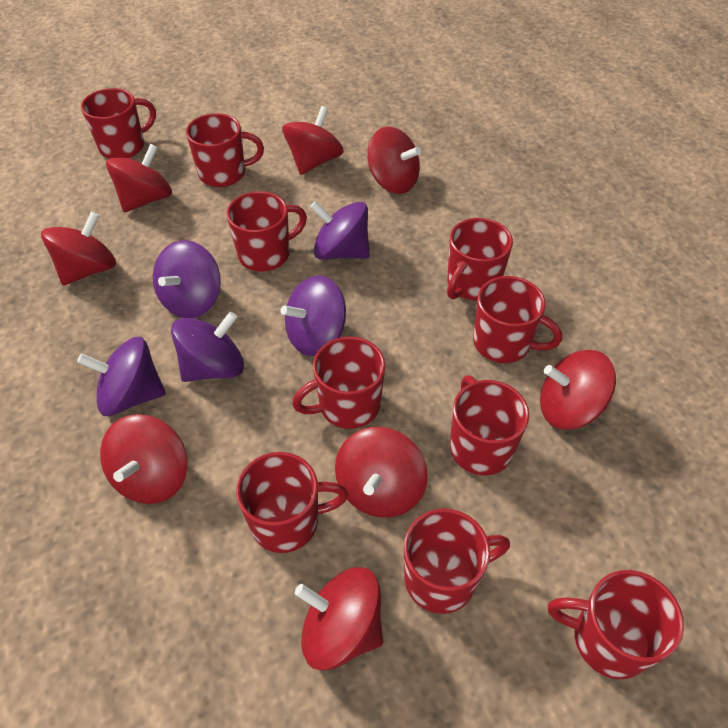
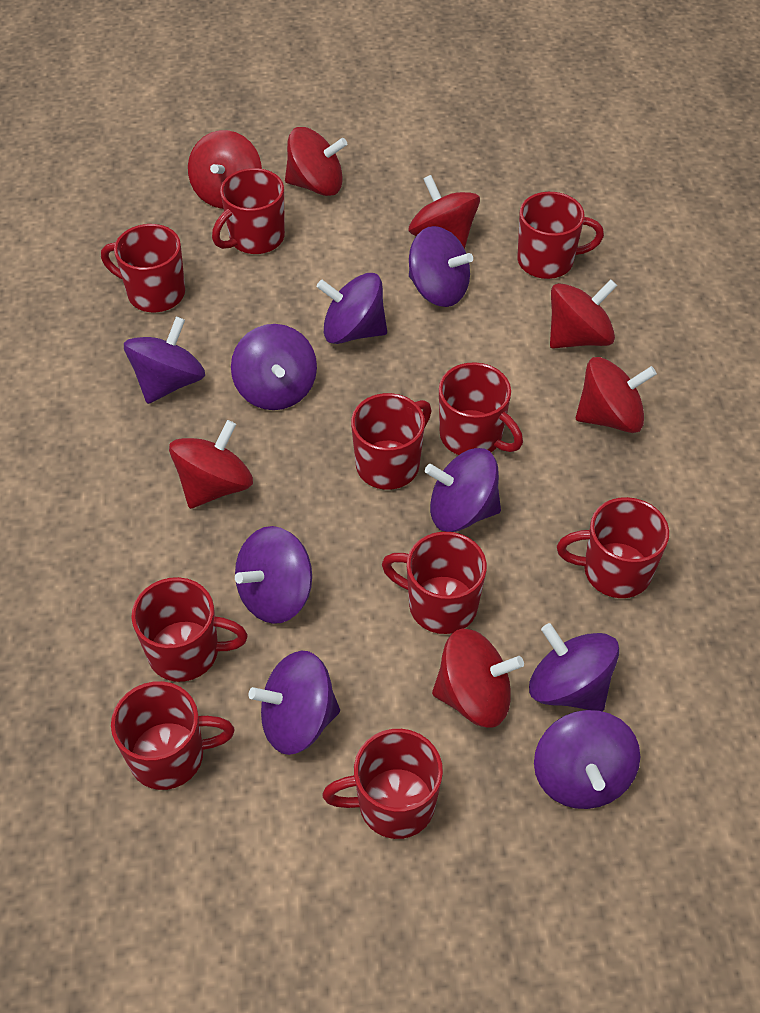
purple spinning top: [77,337,166,416] [153,240,221,318] [171,312,244,382] [280,275,346,356] [310,201,370,260] = 5 -> [124,317,205,404] [231,324,317,410] [235,526,312,624] [248,651,340,755] [317,273,387,344] [409,226,473,307] [425,448,501,532] [529,623,619,712] [534,710,640,809] = 9
red spinning top: [41,212,116,285] [100,414,188,504] [106,144,172,212] [282,106,344,175] [295,567,383,670] [335,427,428,518] [367,126,421,194] [540,350,616,430] = 8 -> [169,420,253,509] [188,130,262,209] [285,127,347,196] [409,175,480,249] [432,628,524,728] [550,279,617,349] [576,357,657,433] = 7

